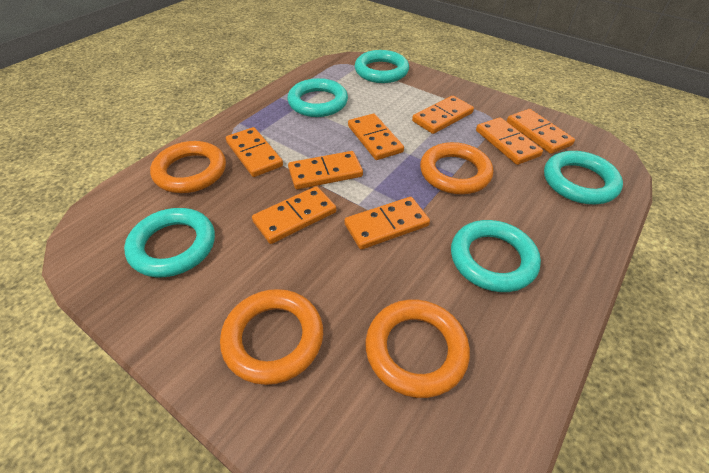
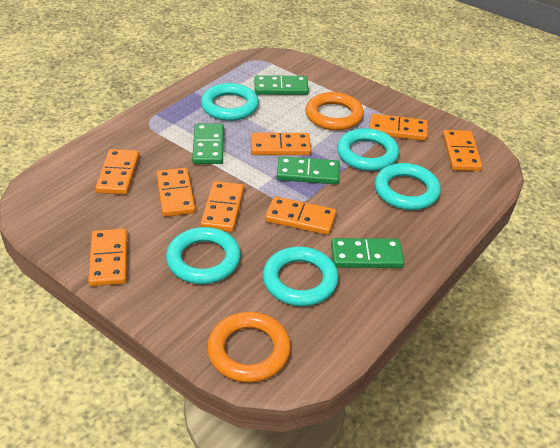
green domino: none = 0 -> [192,124,224,164] [255,75,309,95] [277,156,340,184] [331,238,404,268] = 4
orange ring: [150,141,226,193] [220,289,323,385] [366,299,470,398] [420,142,493,194] = 4 -> [207,312,291,383] [305,92,364,131] = 2

